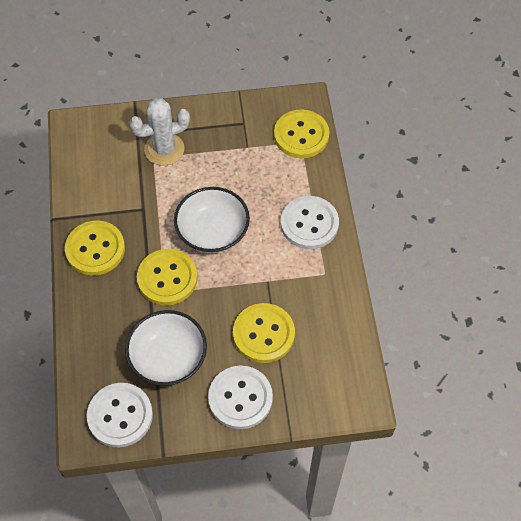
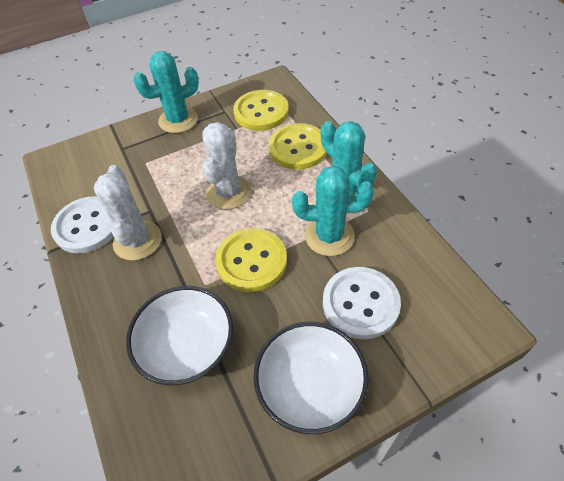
turquoise cactus: none = 0 -> [133,51,199,133] [292,166,374,256] [321,121,377,196] = 3
white button: [87,383,153,447] [208,365,273,429] [281,196,339,249] = 3 -> [51,196,114,254] [323,267,401,339] = 2
white cactus: [129,98,190,166] = 1 -> [94,165,162,261] [202,122,251,209] = 2
yellow button: [65,221,125,276] [137,249,198,305] [233,303,295,363] [274,110,329,158] = 4 -> [215,228,287,292] [233,90,289,131] [269,123,327,170] = 3

